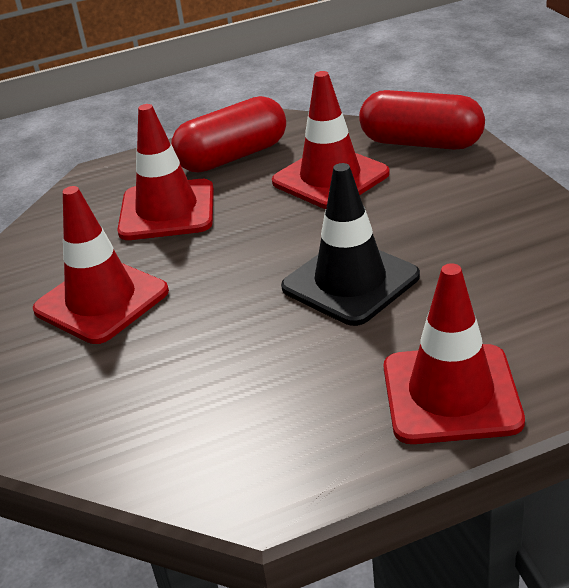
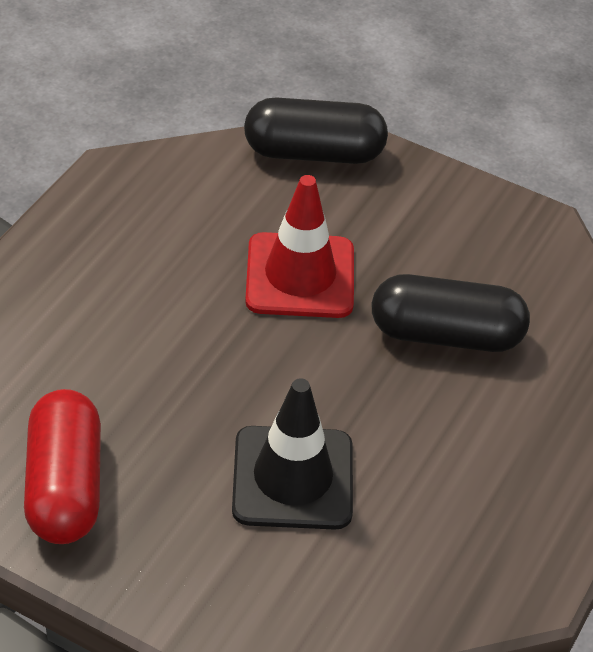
black capsule: none = 0 -> [244,97,388,164] [372,274,530,352] = 2
red capsule: [171,96,286,173] [359,90,485,150] = 2 -> [24,389,101,544] = 1
red traffic cone: [33,186,169,344] [117,104,214,240] [272,71,390,209] [384,263,525,444] = 4 -> [245,175,354,318] = 1

